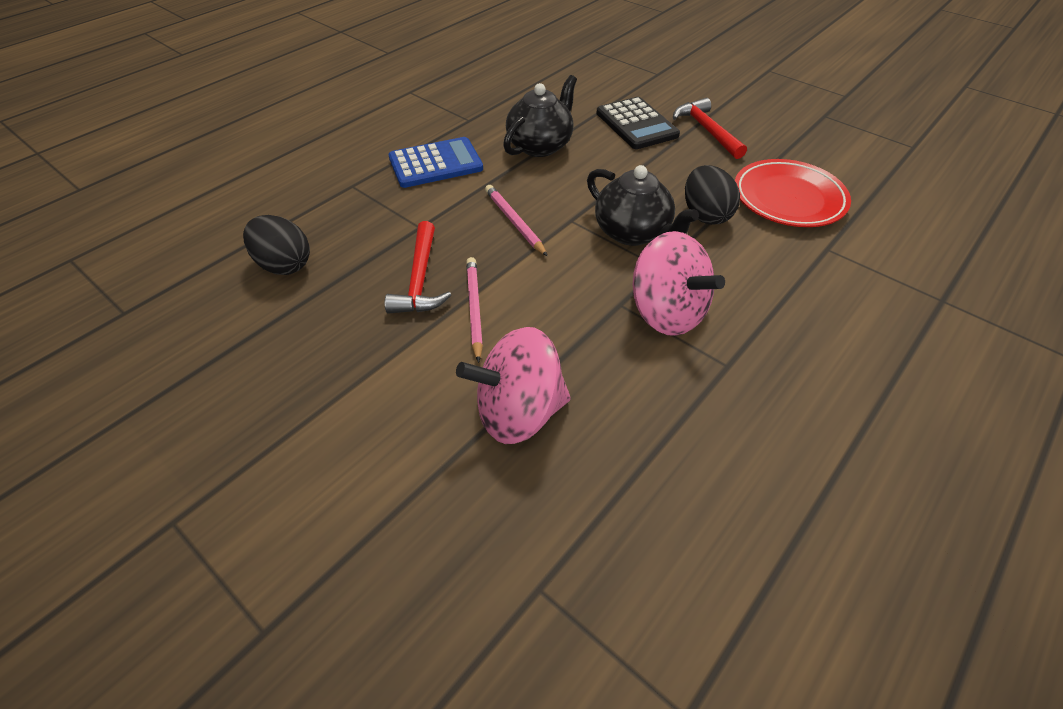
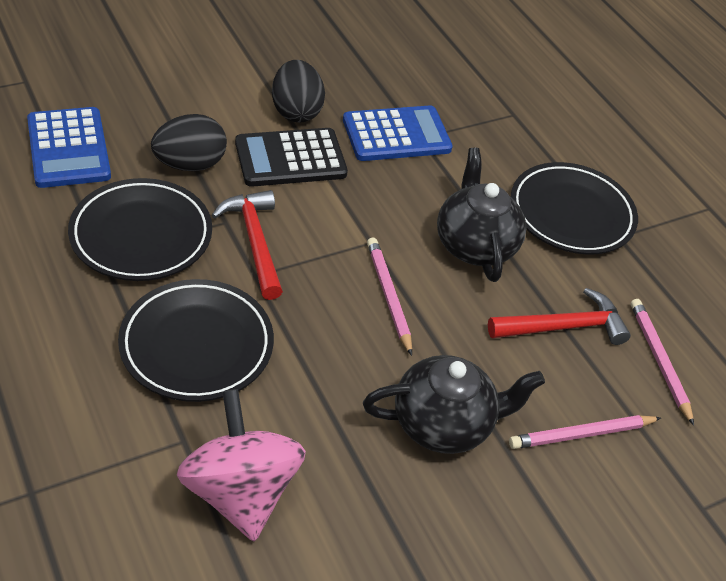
black plate: none = 0 -> [68,178,212,281] [118,279,274,402] [511,162,638,254] = 3
blue calculator: [389,137,483,188] = 1 -> [27,107,111,188] [343,105,453,161] = 2
pink pencil: [466,257,483,363] [485,185,547,256] = 2 -> [367,237,412,356] [509,415,661,449] [631,299,694,425] = 3
pink spinning top: [456,327,571,444] [633,231,725,336] = 2 -> [177,389,306,541] = 1
red plate: [735,159,851,227] = 1 -> none = 0

